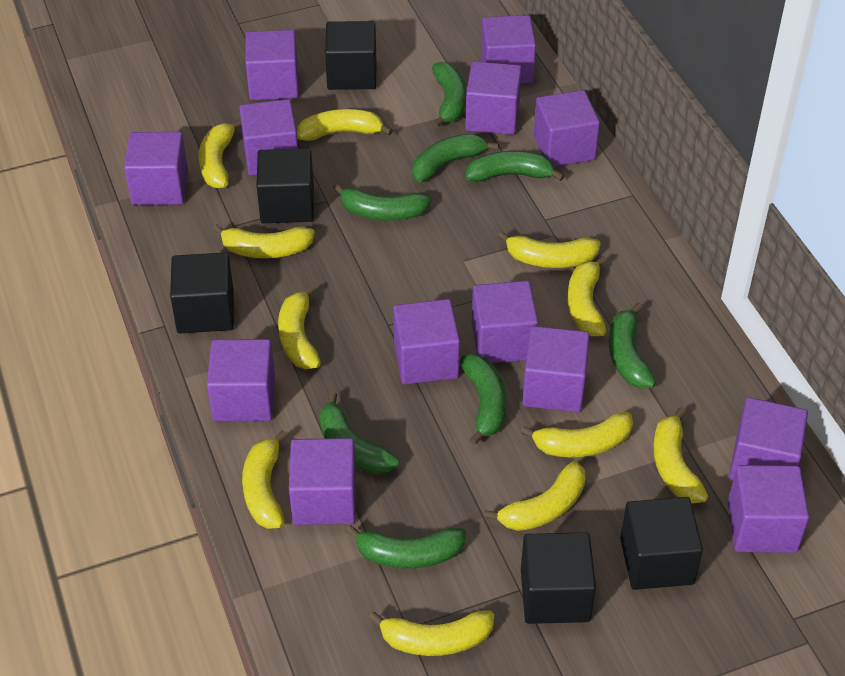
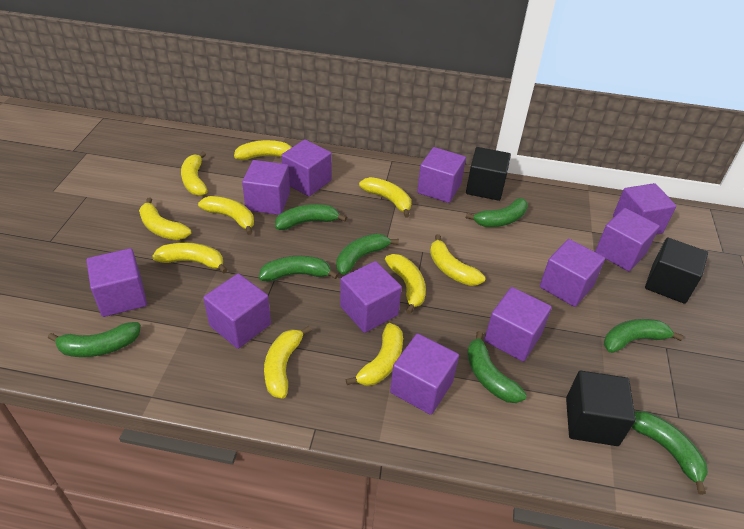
black cube: [170,252,234,333] [256,148,314,223] [325,21,376,90] [521,532,596,624] [620,497,703,590] = 5 -> [466,147,511,201] [566,371,636,446] [645,238,708,304] = 3
purple cube: [124,132,188,205] [207,339,275,421] [239,99,298,176] [245,30,299,100] [289,438,356,525] [393,299,460,384] [465,61,522,135] [472,281,538,363] [481,15,536,83] [522,326,590,412] [534,90,600,167] [728,465,809,553] [729,397,808,480] = 13 -> [86,248,147,317] [203,273,271,349] [242,160,290,215] [281,140,331,196] [340,261,402,333] [390,333,459,415] [417,147,466,203] [484,287,552,362] [540,239,605,307] [595,208,660,271] [613,183,676,234] = 11
yellow banana: [199,119,241,188] [213,224,315,258] [242,430,288,529] [278,285,321,369] [297,109,393,141] [368,610,494,656] [484,461,586,531] [498,231,600,268] [520,412,633,457] [568,256,607,336] [653,407,708,503] = 11 -> [139,198,191,240] [152,242,227,273] [181,152,208,196] [198,196,254,235] [234,140,292,160] [264,326,311,398] [346,323,403,386] [359,177,411,217] [385,254,426,314] [430,234,485,286] = 10

